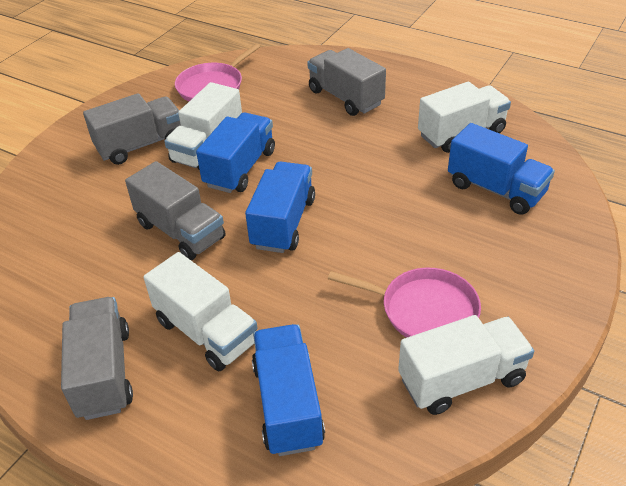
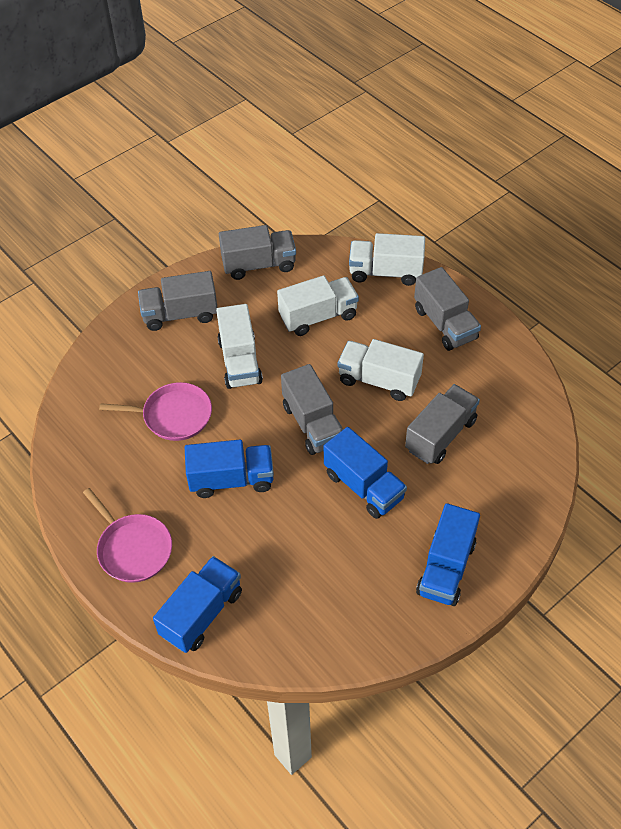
grey truck: [61,297,133,420] [83,93,181,165] [125,161,226,260] [307,48,386,116] = 4 -> [138,271,218,331] [219,225,296,280] [281,364,343,455] [405,384,480,464] [414,267,481,351] = 5

